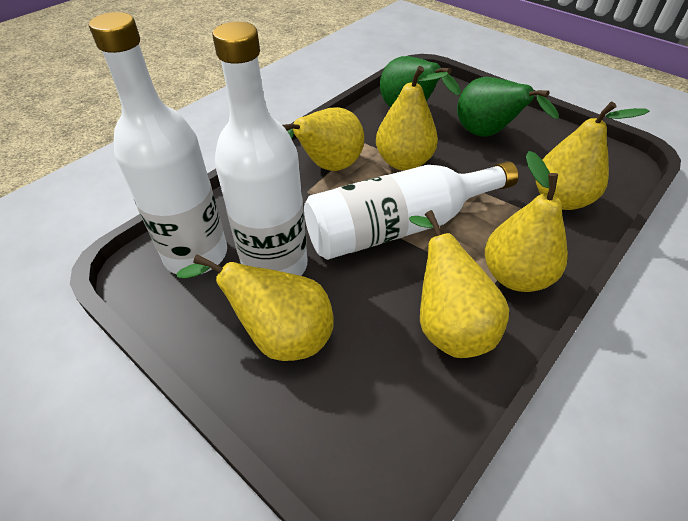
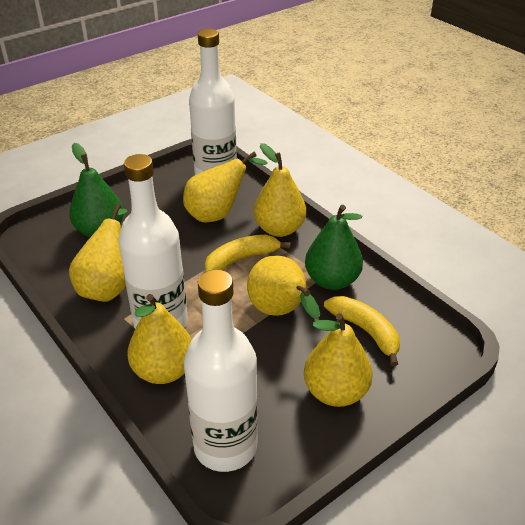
yellow banana: none = 0 -> [205,235,291,272] [324,296,400,366] = 2

